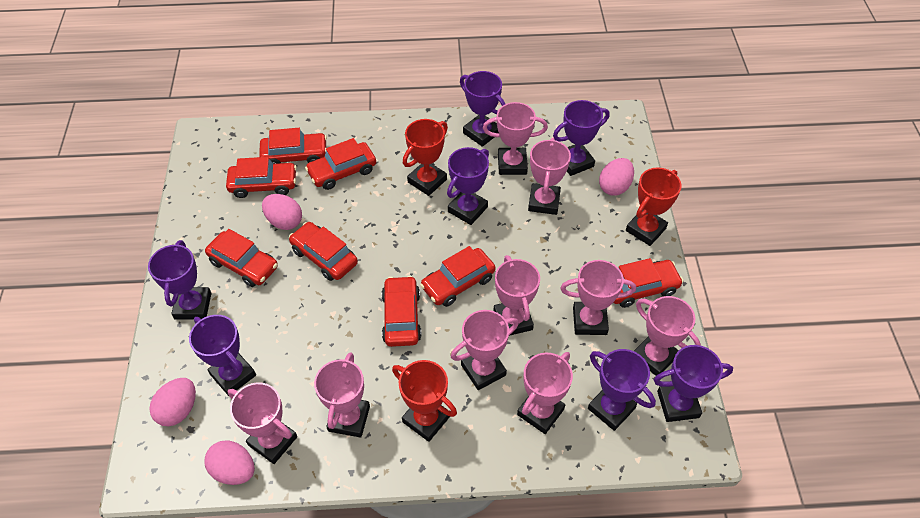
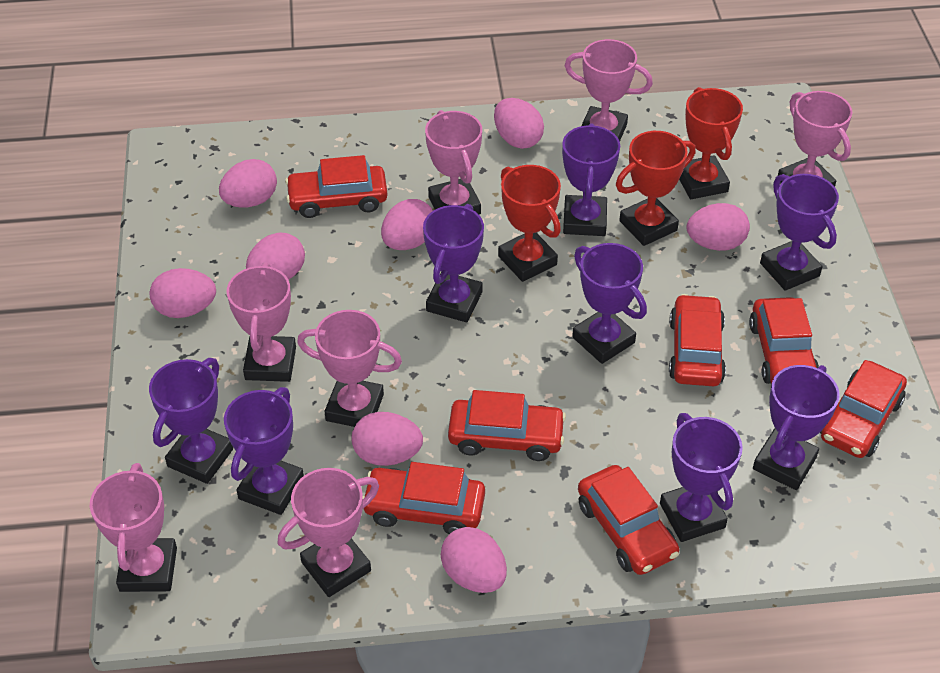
pink egg: [149,378,196,426] [205,440,255,485] [262,194,302,230] [599,158,634,195] = 4 -> [150,268,216,318] [219,159,277,208] [246,233,305,280] [351,412,423,466] [381,199,433,250] [441,527,507,593] [494,98,544,149] [687,203,750,251] = 8
pink trophy: [228,382,297,464] [314,352,370,438] [451,310,519,390] [483,102,548,175] [493,255,540,336] [517,352,573,434] [528,138,571,215] [560,260,636,335] [634,296,701,376] = 9 -> [90,463,177,592] [227,262,296,382] [277,468,379,597] [297,310,402,427] [425,110,482,214] [564,39,653,141] [778,91,852,187] = 7
purple trophy: [148,240,212,320] [189,315,256,396] [447,147,489,225] [460,71,505,147] [553,100,609,176] [588,349,656,431] [654,345,733,422] = 7 -> [149,358,233,484] [224,387,304,515] [423,204,484,322] [562,123,620,236] [572,243,647,364] [660,413,743,542] [753,365,840,490] [760,174,839,291] = 8
red car: [205,229,278,287] [226,157,297,198] [259,128,327,164] [289,222,358,281] [305,138,376,190] [382,276,422,347] [420,246,496,307] [613,258,683,308] = 8 -> [285,155,388,218] [363,462,485,534] [448,390,566,461] [578,465,679,575] [669,294,726,386] [749,297,819,384] [820,360,907,458] = 7

